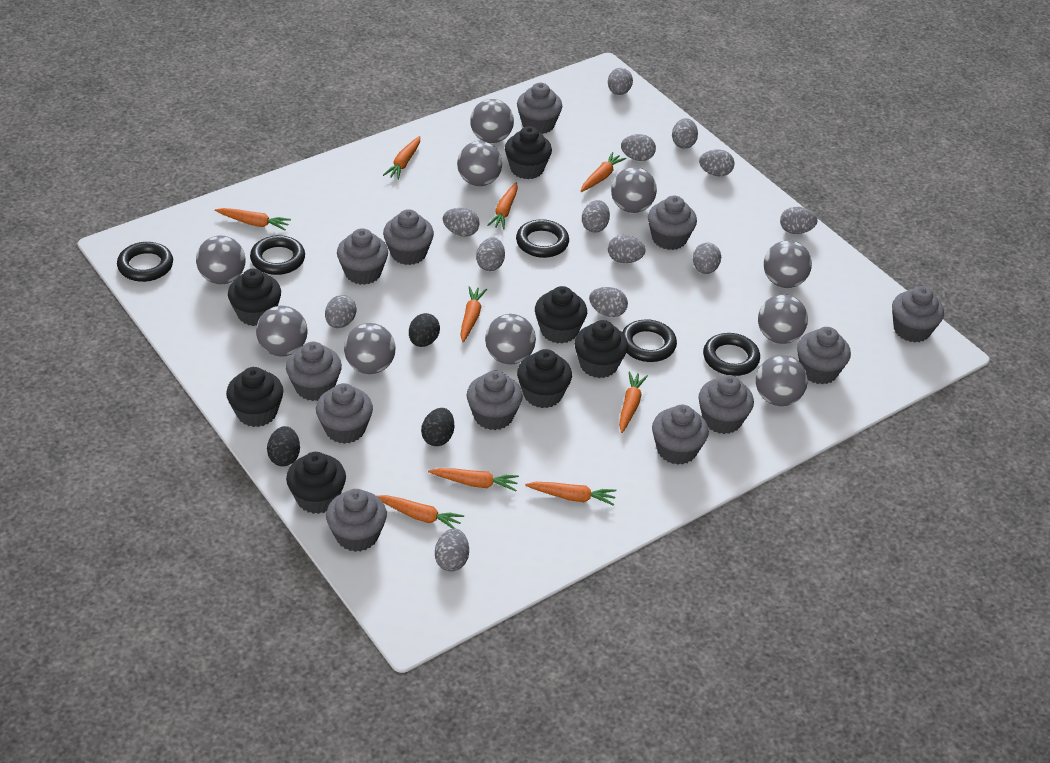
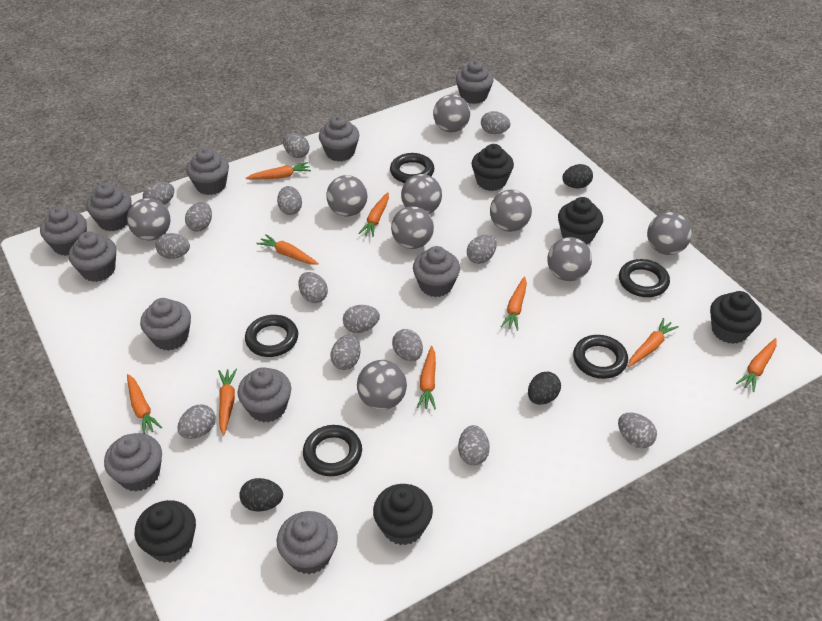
black cupcake: [226,367,283,427] [228,269,281,326] [286,452,346,514] [505,126,552,179] [517,349,572,408] [535,286,587,344] [574,320,628,378] = 7 -> [135,500,196,563] [373,484,433,545] [472,144,514,191] [558,197,603,244] [710,291,762,344] = 5
grey ball: [196,236,246,284] [256,306,308,356] [344,323,396,374] [457,141,502,186] [470,99,514,143] [485,314,536,364] [611,167,657,213] [756,355,808,406] [758,294,808,344] [764,240,812,288] = 10 -> [127,198,171,240] [326,175,367,217] [357,360,407,410] [391,206,434,249] [401,174,442,214] [433,94,470,132] [490,190,532,232] [547,237,592,281] [647,212,692,255] = 9
grey cupcake: [286,342,342,401] [316,383,373,444] [326,489,387,552] [337,228,388,285] [383,209,434,265] [467,371,523,430] [517,83,562,134] [648,196,697,250] [652,405,709,465] [699,375,754,434] [797,327,851,384] [892,286,944,342] = 12 -> [40,206,87,256] [69,232,116,282] [86,183,132,231] [104,433,162,492] [140,298,191,351] [186,148,229,195] [237,367,291,423] [277,511,338,574] [319,115,359,161] [413,246,460,297] [456,60,494,104] = 11
grey egg: [325,295,356,328] [435,528,469,571] [443,208,480,237] [476,237,505,271] [582,200,610,232] [589,287,628,317] [608,68,633,95] [608,235,645,263] [621,134,656,161] [672,118,698,149] [693,243,721,274] [699,150,735,176] [780,207,818,234] = 13 -> [143,182,174,205] [156,233,190,259] [177,404,216,439] [185,202,212,231] [277,186,302,215] [283,133,309,158] [298,272,328,303] [330,335,361,370] [343,305,380,333] [392,329,423,361] [458,425,490,465] [467,235,497,264] [481,111,510,134] [618,413,657,448] = 14

